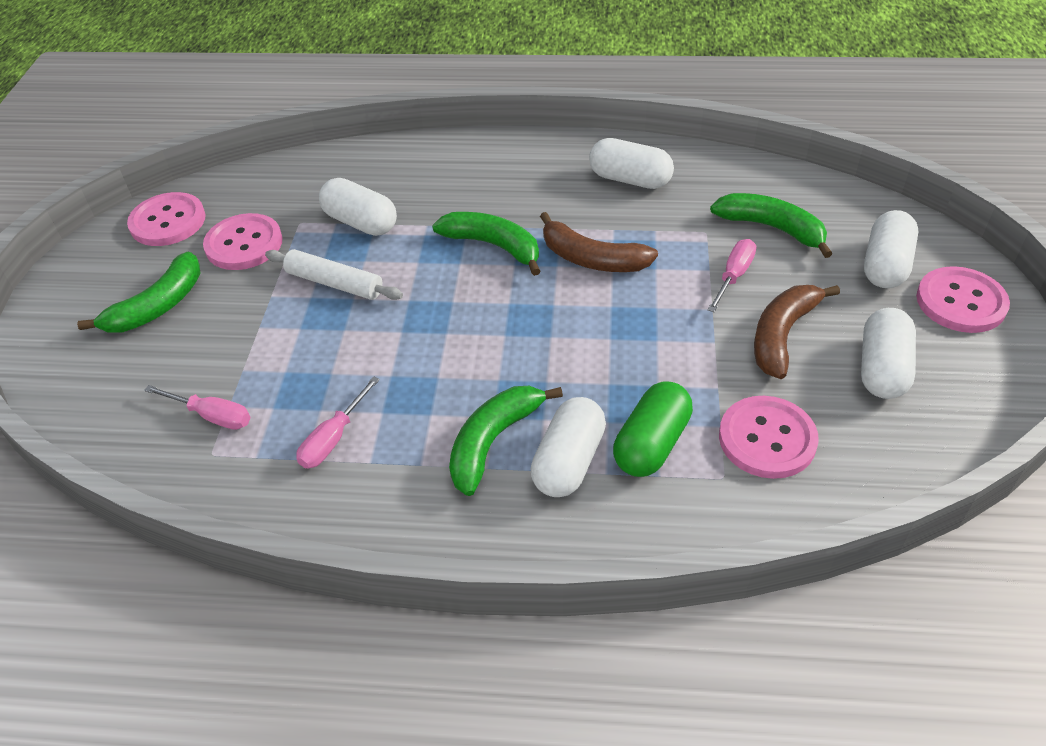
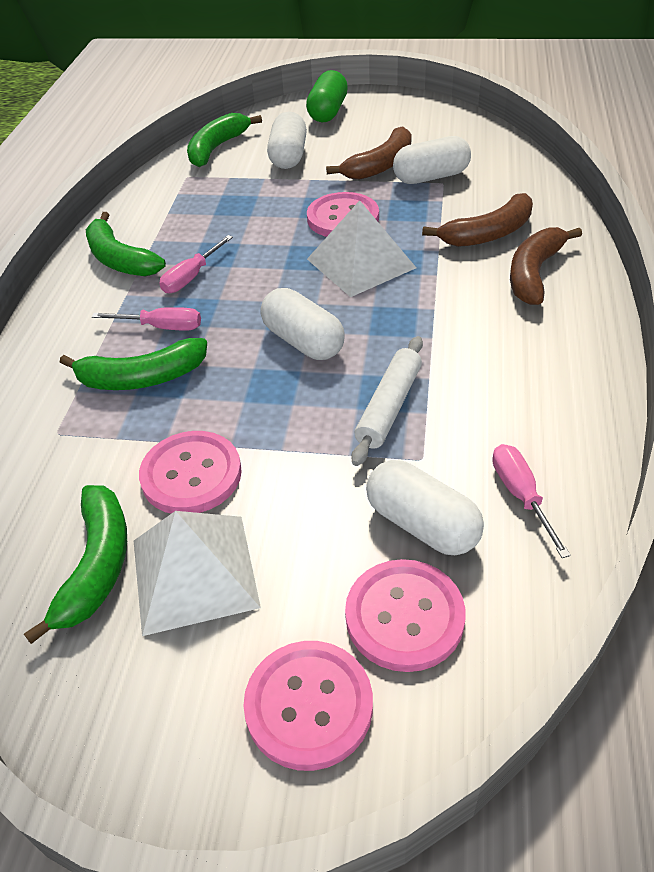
brown banana: [540,212,658,272] [754,285,840,379] = 2 -> [326,126,412,180] [422,193,533,247] [510,227,582,305] = 3
white capsule: [319,178,397,236] [531,397,606,497] [589,138,674,189] [861,308,916,399] [864,210,918,288] = 5 -> [261,288,345,360] [267,111,307,169] [366,460,484,555] [393,136,471,184] = 4
white pyramid: none = 0 -> [134,511,261,636] [307,200,416,297] = 2

